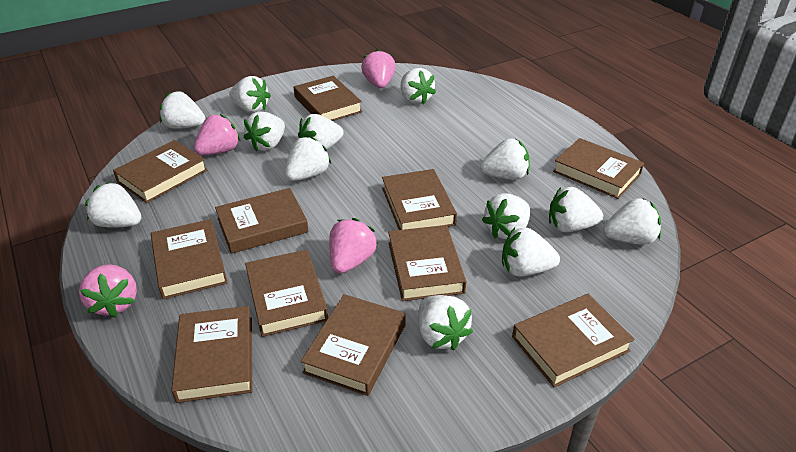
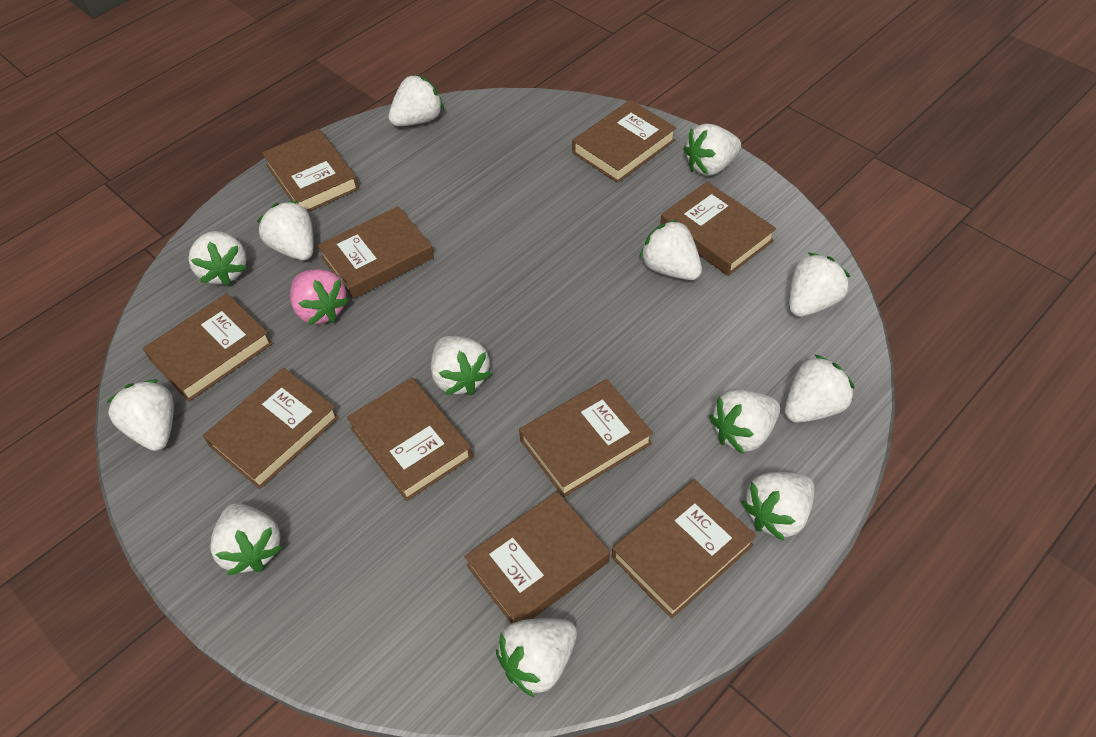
brown book: [113,140,207,203] [151,219,228,299] [171,306,252,403] [215,188,309,254] [245,250,328,337] [294,75,362,121] [301,294,406,396] [382,169,457,230] [388,225,466,301] [512,294,635,387] [553,138,644,199] = 11 -> [143,293,273,402] [203,368,339,489] [262,129,359,212] [318,206,434,299] [347,377,473,501] [464,492,610,624] [519,379,653,497] [572,100,676,183] [612,479,756,618] [660,181,776,276] = 10
pink strawberry: [79,264,137,318] [194,114,241,155] [329,218,378,274] [361,49,396,88] = 4 -> [290,269,349,325] = 1

